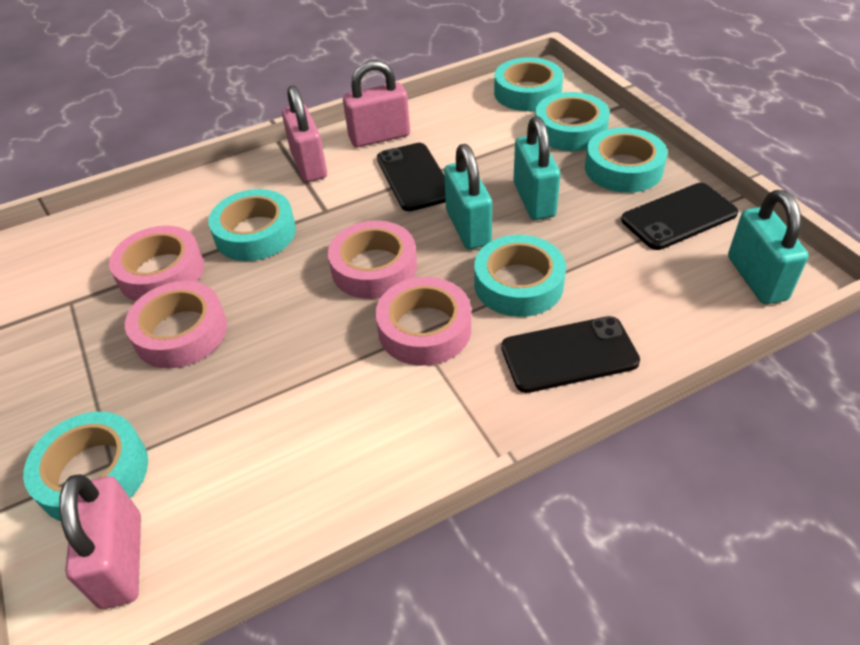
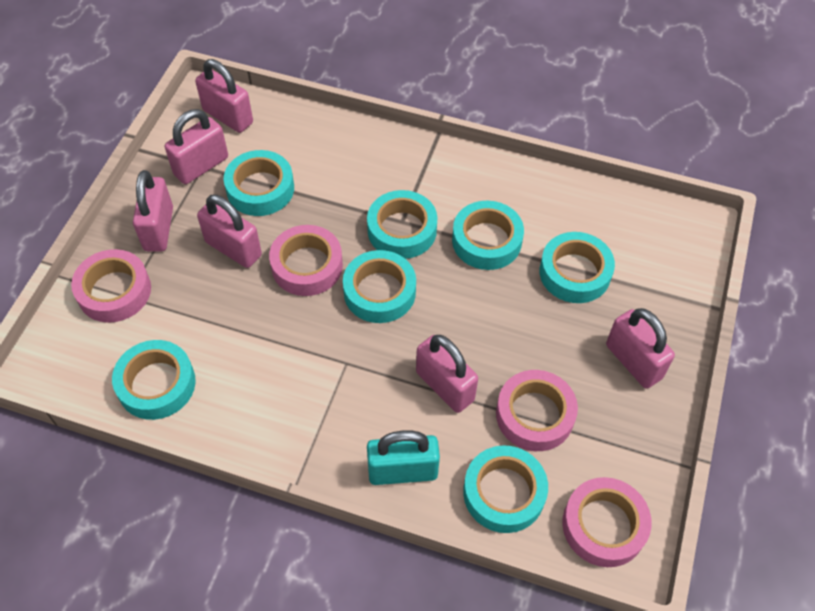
black phone: [377,143,446,211] [501,316,640,393] [621,183,738,250] = 3 -> none = 0
pink padlock: [59,474,141,609] [282,86,327,182] [343,60,410,147] = 3 -> [133,170,173,251] [165,109,228,184] [195,59,253,133] [197,195,262,268] [416,335,478,413] [606,308,675,389] = 6
turquoise padlock: [444,144,492,249] [513,116,560,220] [728,190,809,304] = 3 -> [367,430,440,485] = 1
turquoise tape: [23,412,148,521] [208,189,296,261] [474,235,566,317] [494,57,563,111] [535,92,610,151] [585,127,668,193] = 6 -> [112,340,196,420] [224,150,294,216] [343,250,416,323] [367,190,438,259] [452,201,524,270] [463,445,548,533] [540,232,615,303] = 7

